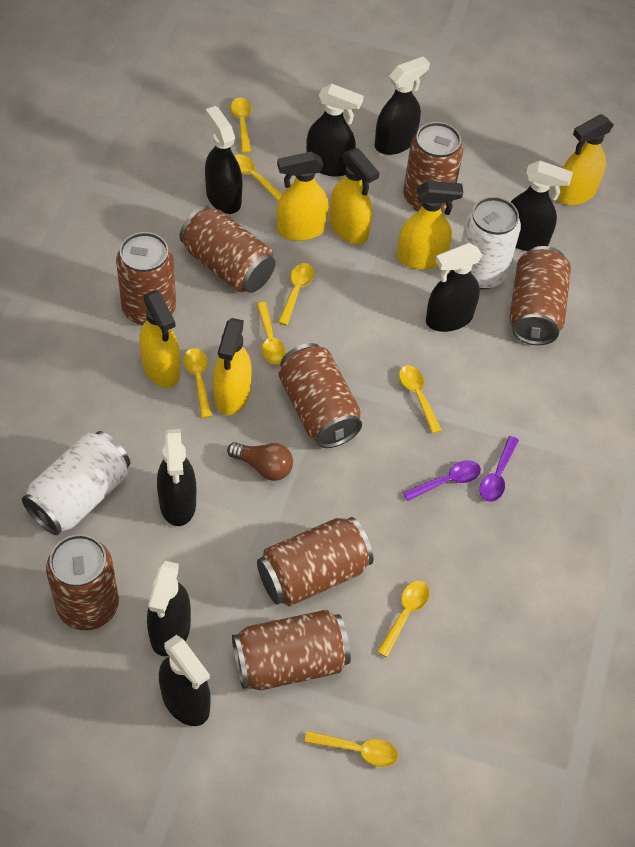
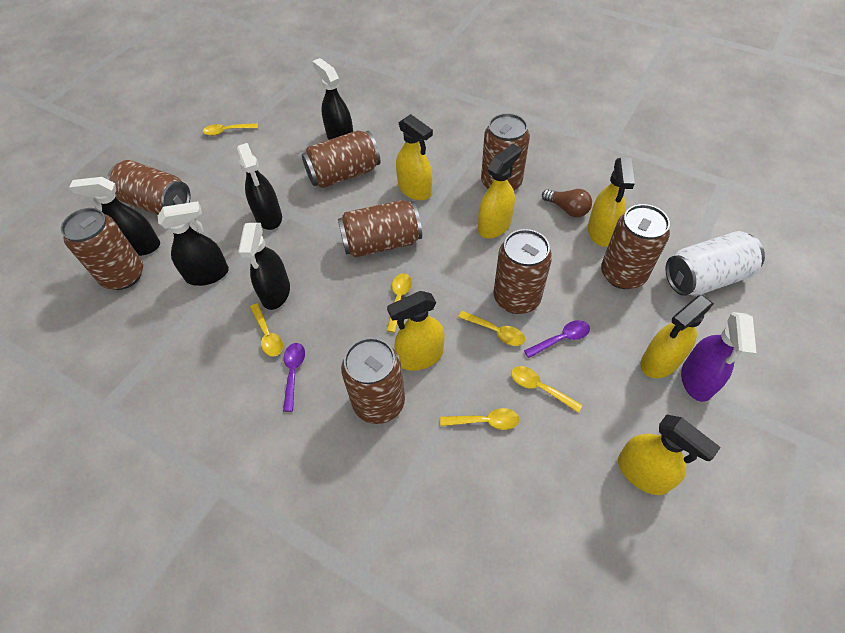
black spray bottle: [147,561,191,656] [157,429,196,526] [159,635,211,726] [205,106,242,214] [306,84,363,177] [375,56,430,155] [426,243,483,332] [511,161,573,251] = 8 -> [69,177,160,256] [158,201,229,286] [237,143,282,230] [238,223,290,310] [312,58,353,140] = 5
purple spray bottle: none = 0 -> [681,312,757,402] = 1
white can: [22,431,130,535] [460,197,521,289] = 2 -> [665,231,765,296] = 1
yellow spoon: [184,348,212,418] [231,98,251,153] [234,154,283,202] [256,302,286,364] [278,263,314,326] [305,731,398,767] [377,581,430,657] [399,365,442,434] = 8 -> [203,123,258,136] [250,303,283,357] [387,273,412,333] [440,408,519,430] [458,311,525,346] [511,366,583,413] = 6

